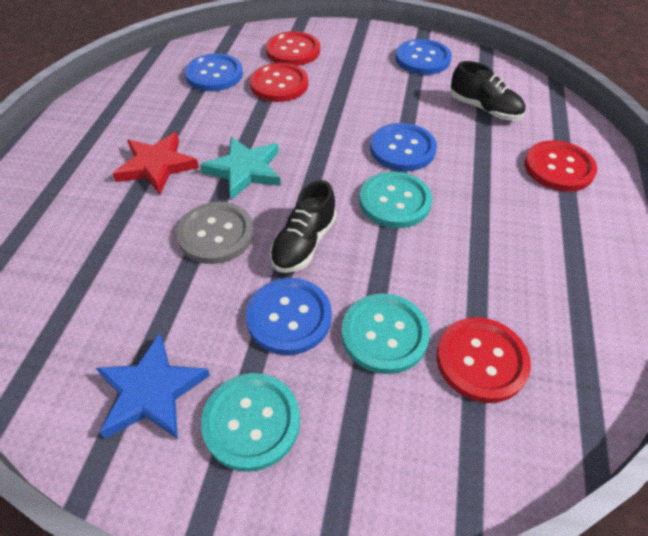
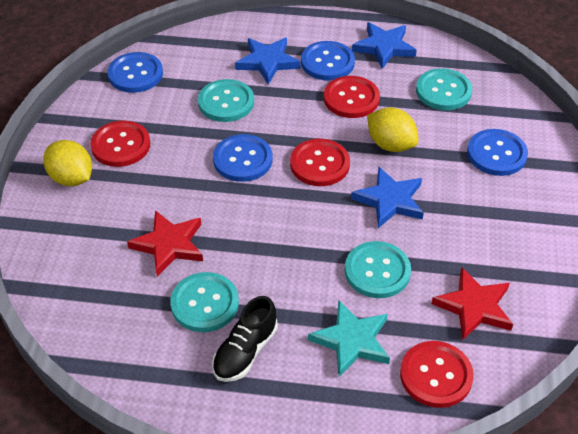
black shoe: [270,180,337,273] [451,61,525,120] = 2 -> [212,296,278,382] = 1
blue star: [96,333,210,439] = 1 -> [235,38,300,84] [351,167,424,228] [352,22,417,69] = 3
grey button: [176,202,254,264] = 1 -> none = 0
red star: [112,132,199,194] = 1 -> [127,210,203,277] [431,267,513,340] = 2
turquoise button: [201,373,300,472] [341,294,430,374] [359,171,432,228] = 3 -> [170,272,239,332] [198,79,254,122] [345,241,411,298] [416,68,472,110] = 4
yellow lemon: none = 0 -> [43,140,92,186] [367,107,419,152] = 2

